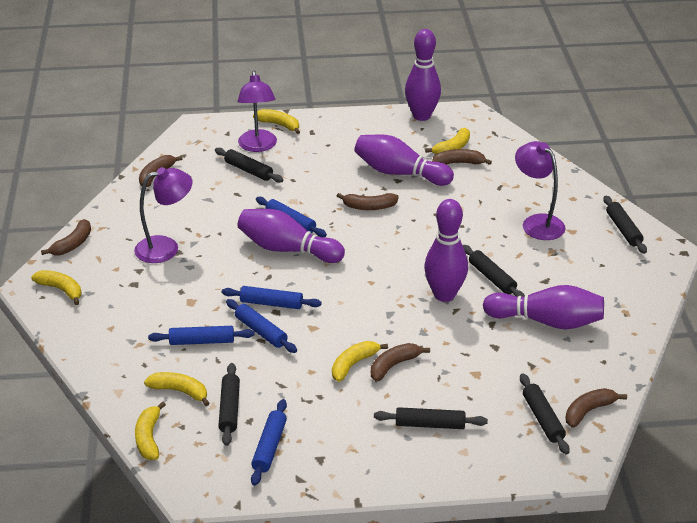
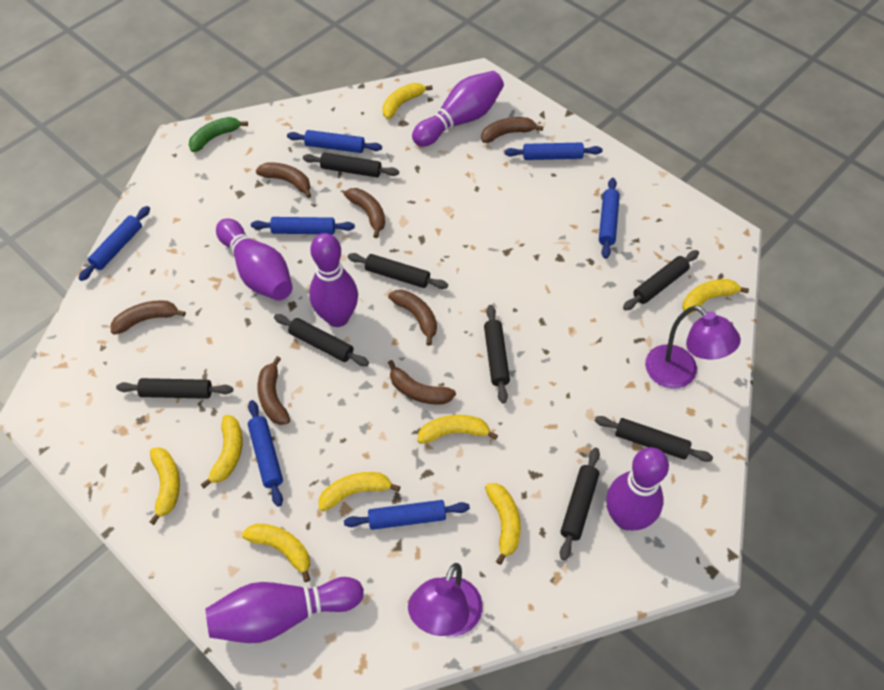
black rolling pin: [215,148,284,183] [218,363,240,446] [374,407,488,429] [463,245,525,297] [520,373,570,455] [603,196,647,254] = 6 -> [116,378,233,399] [274,314,369,366] [303,153,399,177] [348,253,448,289] [484,305,510,403] [560,448,600,561] [595,416,713,462] [623,250,699,311] = 8
blue rolling pin: [148,326,254,345] [222,286,322,309] [226,299,297,353] [251,399,287,486] [256,197,327,237] = 5 -> [78,206,150,281] [248,400,283,507] [251,217,355,234] [287,130,382,153] [344,500,470,530] [504,142,603,160] [599,178,620,259] = 7
brown banana: [41,219,91,255] [139,155,183,187] [337,193,399,210] [371,343,430,381] [432,149,492,165] [565,388,627,428] = 6 -> [111,300,186,335] [256,163,311,198] [257,356,290,425] [344,188,385,238] [388,290,437,346] [388,360,456,405] [481,117,543,143] = 7
green banana: none = 0 -> [189,117,248,152] = 1
purple lamp: [134,167,192,263] [237,70,277,152] [515,141,565,240] = 3 -> [408,563,483,636] [645,305,741,389] = 2
yellow banana: [31,270,82,305] [135,401,166,460] [144,372,210,406] [253,109,300,134] [332,341,388,382] [425,128,470,154] = 6 -> [150,447,180,525] [201,415,242,488] [242,524,310,582] [319,472,401,512] [382,83,433,119] [417,415,498,444] [485,483,521,565] [682,279,749,315] = 8

